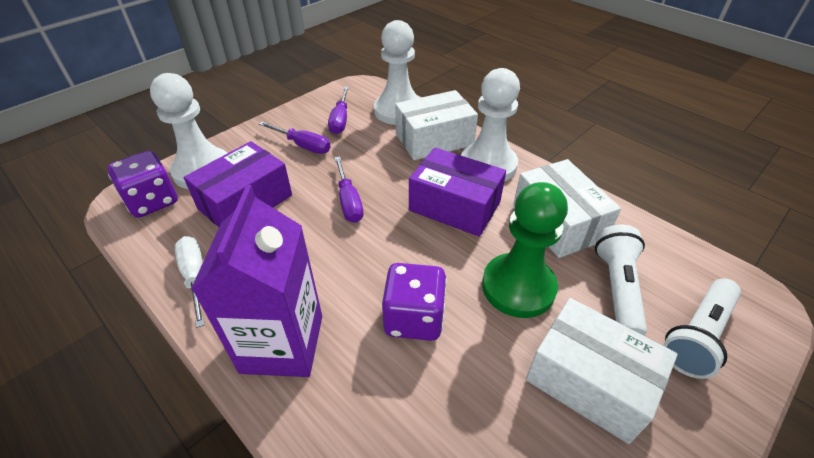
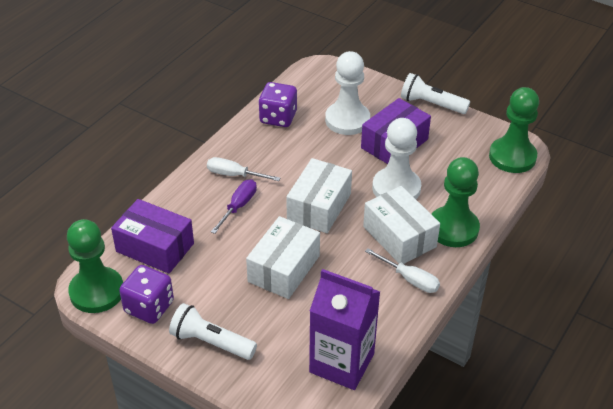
green pawn: [482,182,568,318] = 1 -> [67,219,123,313] [432,157,480,247] [489,87,539,173] = 3
purple screwdriver: [259,121,331,154] [328,86,349,134] [334,156,364,223] = 3 -> [211,179,257,234] = 1
white pawn: [150,73,227,189] [374,20,419,125] [461,68,520,182] = 3 -> [325,51,370,135] [372,118,421,199] = 2
white screwdriver: [175,236,205,328] = 1 -> [207,157,280,181] [365,248,440,293] = 2

